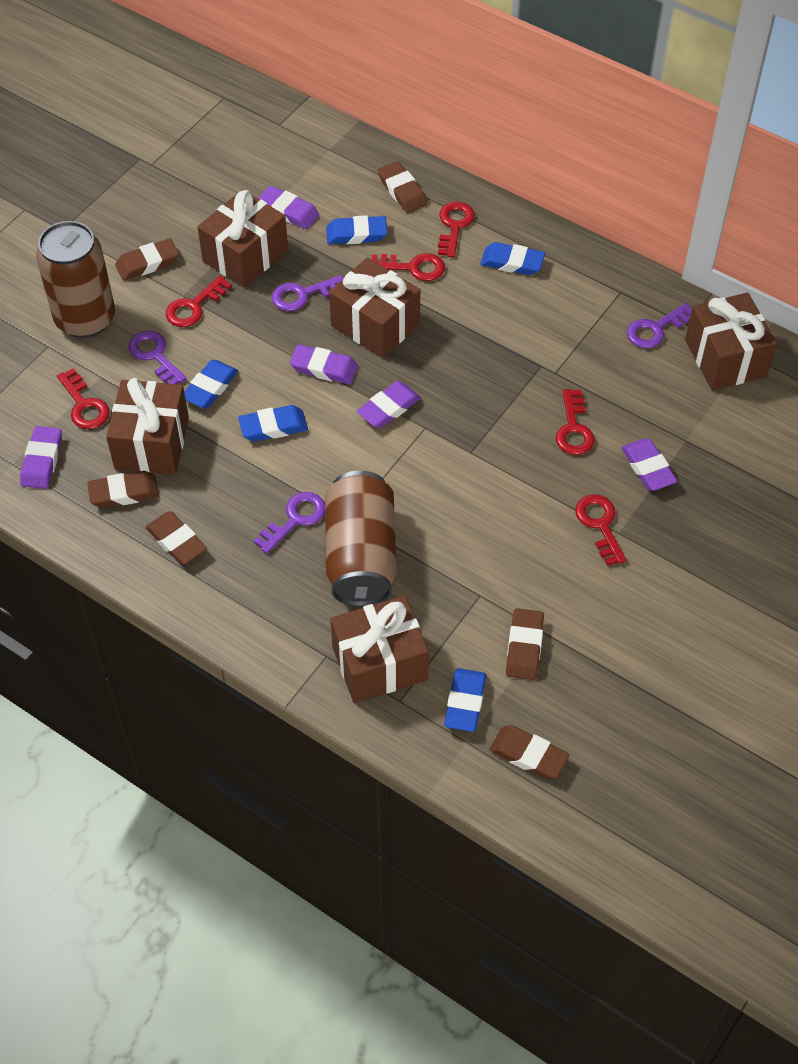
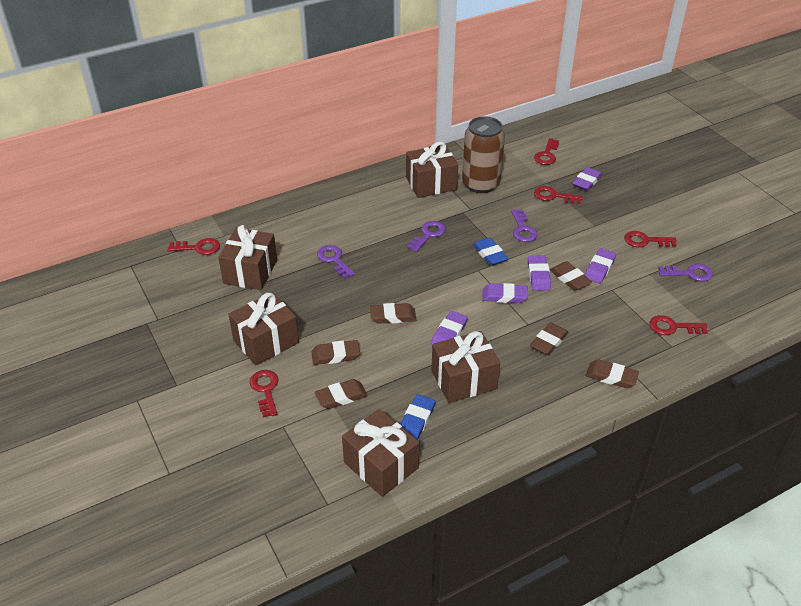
blue eraser: [184,360,238,408] [238,405,308,442] [326,215,387,244] [444,668,486,732] [480,242,545,275] = 5 -> [400,394,435,440] [473,238,508,265] = 2
brown can: [36,221,115,338] [325,471,397,607] = 2 -> [462,116,505,193] = 1

